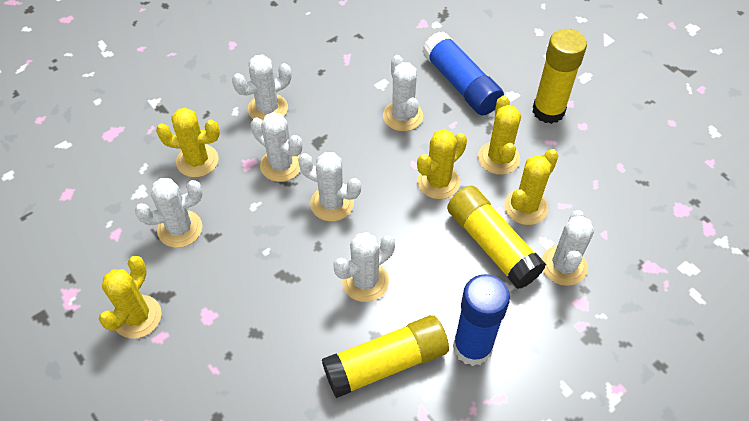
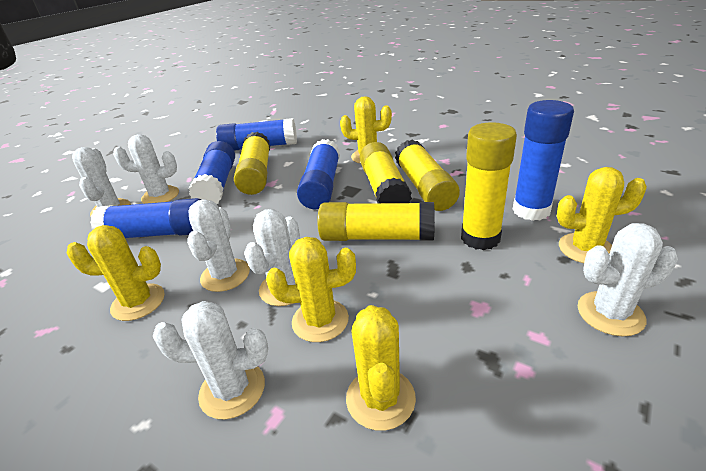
blue glue stick: [422,32,504,115] [453,274,510,366] = 2 -> [90,198,201,238] [189,141,235,204] [216,118,297,151] [297,139,340,209] [512,100,574,221] = 5
white cactus: [135,178,203,248] [232,54,292,121] [251,112,302,182] [298,152,361,222] [333,232,395,302] [383,55,423,131] [542,210,594,286] = 7 -> [72,147,130,217] [113,134,179,204] [153,301,268,420] [187,199,250,292] [244,209,300,306] [578,223,678,337] = 6
yellow glue stick: [322,315,449,398] [447,186,546,289] [533,29,587,124] = 3 -> [234,132,270,195] [317,202,435,241] [360,142,412,203] [395,139,460,211] [461,122,517,250] = 5

